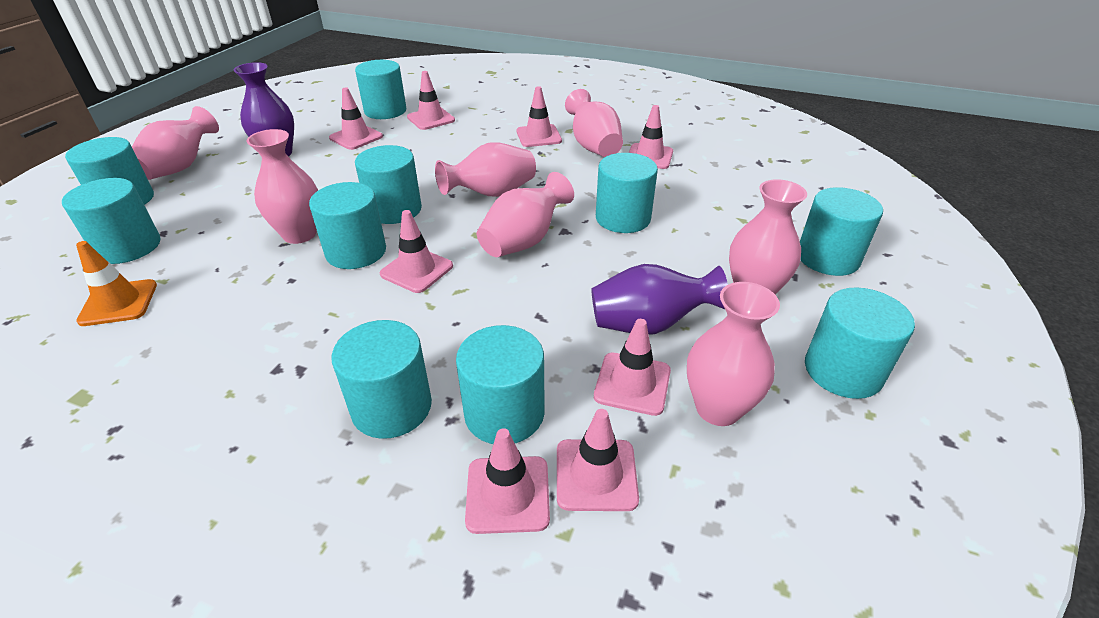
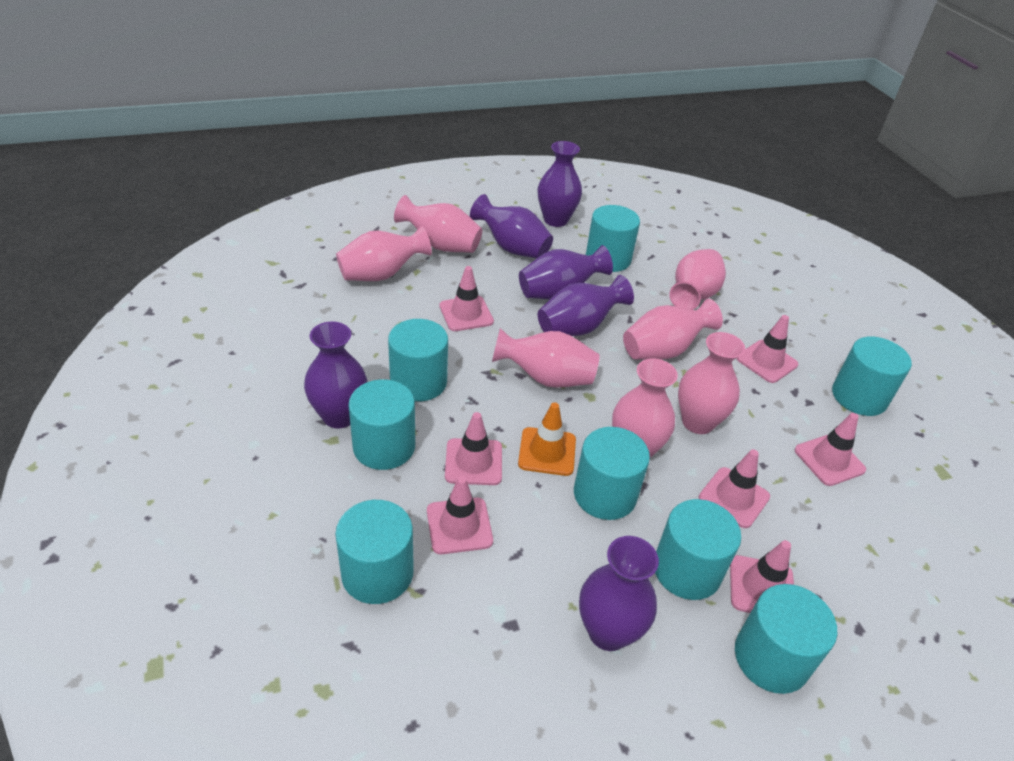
pink traffic cone: [329,87,383,150] [380,210,453,293] [407,71,455,130] [465,428,550,534] [516,86,562,147] [557,409,639,511] [594,319,671,416] [629,105,673,169] = 8 -> [427,476,493,554] [440,266,494,331] [445,412,502,485] [699,449,770,528] [730,540,794,613] [736,315,798,383] [794,413,866,486] = 7
purple vase: [234,62,294,156] [591,264,728,335] = 2 -> [304,322,367,428] [470,194,553,258] [519,245,613,299] [538,141,582,227] [538,275,634,336] [579,536,659,651] = 6
turquoise cylinder: [62,178,160,264] [65,137,154,205] [309,182,386,269] [332,320,432,439] [355,60,406,119] [355,145,422,224] [456,325,545,444] [596,153,658,233] [800,187,883,276] [805,287,915,399] = 10 -> [335,500,414,604] [348,379,415,470] [388,319,448,402] [574,427,650,520] [586,205,640,272] [655,499,741,600] [735,584,837,694] [832,336,912,416] = 8

